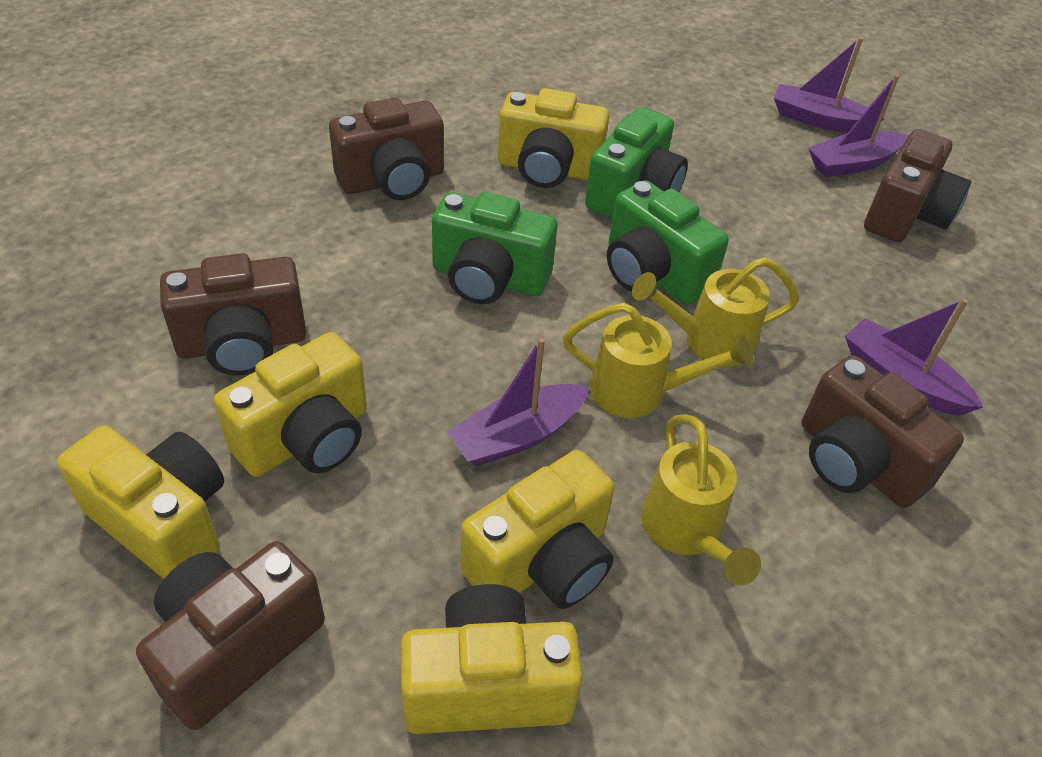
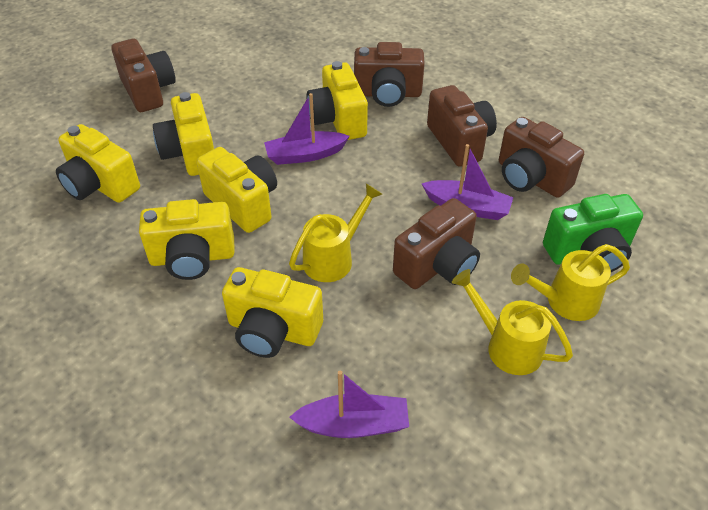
green camera: [432,192,557,304] [585,107,688,219] [607,180,729,305] = 3 -> [543,194,643,272] = 1
purple boat: [447,338,590,466] [774,37,885,133] [808,74,909,177] [845,299,983,416] = 4 -> [264,93,350,165] [289,371,409,438] [422,144,514,220] = 3
yellow camera: [57,426,224,579] [214,332,367,477] [401,584,583,734] [461,450,615,609] [498,88,609,188] = 5 -> [56,124,140,203] [139,199,235,280] [153,92,214,176] [197,147,277,233] [222,267,323,358] [306,61,368,140] = 6

